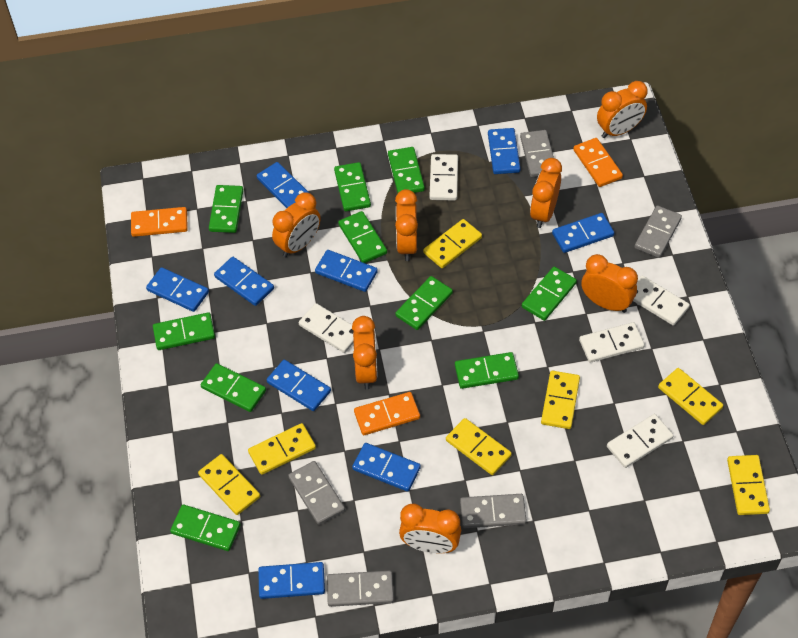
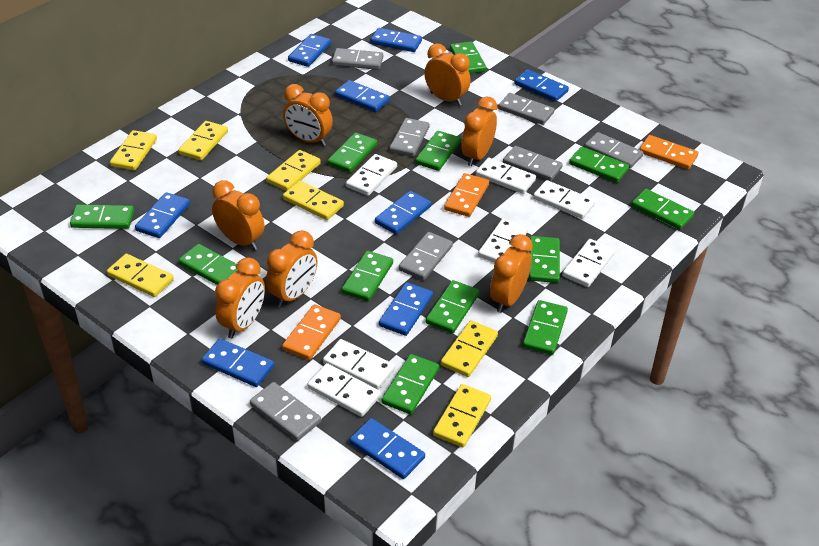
green domino: [153,312,215,350] [170,505,241,551] [201,363,266,412] [209,185,243,233] [334,162,371,211] [338,211,387,263] [388,147,425,193] [395,276,453,330] [455,352,519,389] [522,267,577,321] = 10 -> [70,204,134,229] [178,244,238,285] [328,132,377,173] [342,251,393,301] [382,354,439,414] [415,131,461,171] [426,280,479,333] [450,42,487,74] [523,300,568,355] [529,236,560,283] [569,147,629,183] [631,189,694,230] = 12
grey domino: [288,461,345,525] [327,571,394,607] [460,494,527,528] [520,130,554,177] [635,206,682,258] = 5 -> [250,382,321,441] [332,48,383,70] [389,118,430,157] [399,232,453,280] [498,93,555,125] [503,146,563,181] [584,132,643,168] = 7
white domino: [299,303,354,353] [429,154,458,201] [579,322,645,363] [607,414,674,468] [633,275,690,326] = 5 -> [308,363,381,417] [323,339,395,389] [346,154,397,196] [476,158,536,194] [478,218,528,263] [533,180,595,219] [562,239,615,287] = 7

